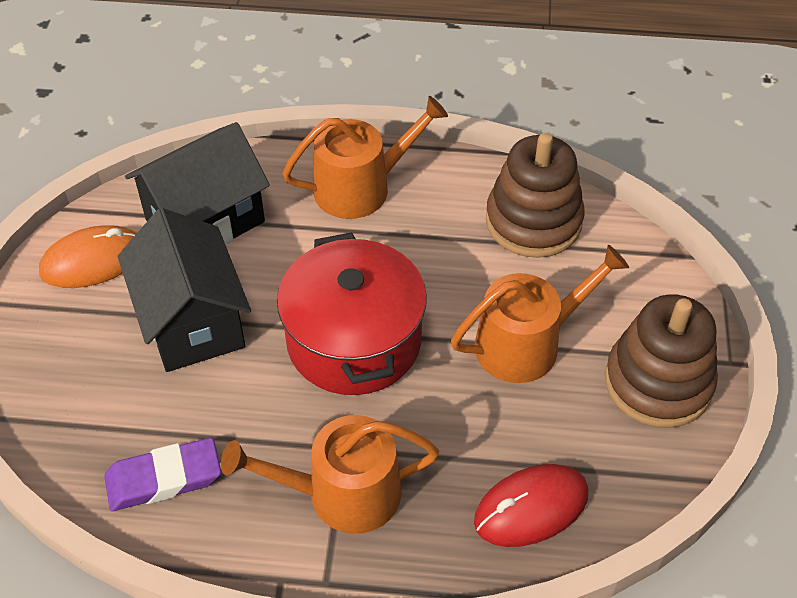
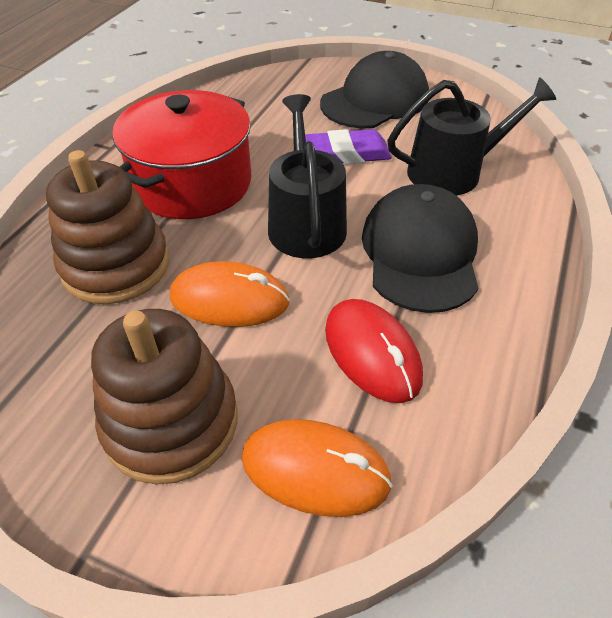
black cap: none = 0 -> [320,51,429,129] [362,184,478,313] = 2
black house: [118,208,251,372] [125,122,270,245] = 2 -> none = 0
black watering can: none = 0 -> [268,94,347,258] [387,77,556,196] = 2
orange mouse: [39,225,137,288] = 1 -> [170,261,290,327] [242,419,393,517] = 2
orange watering can: [221,415,439,534] [282,96,448,219] [451,245,629,383] = 3 -> none = 0

